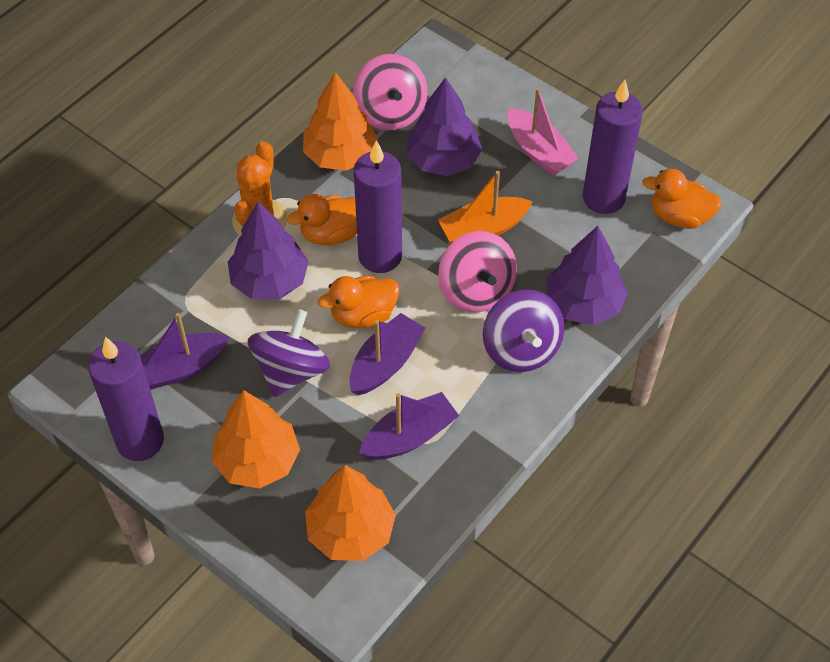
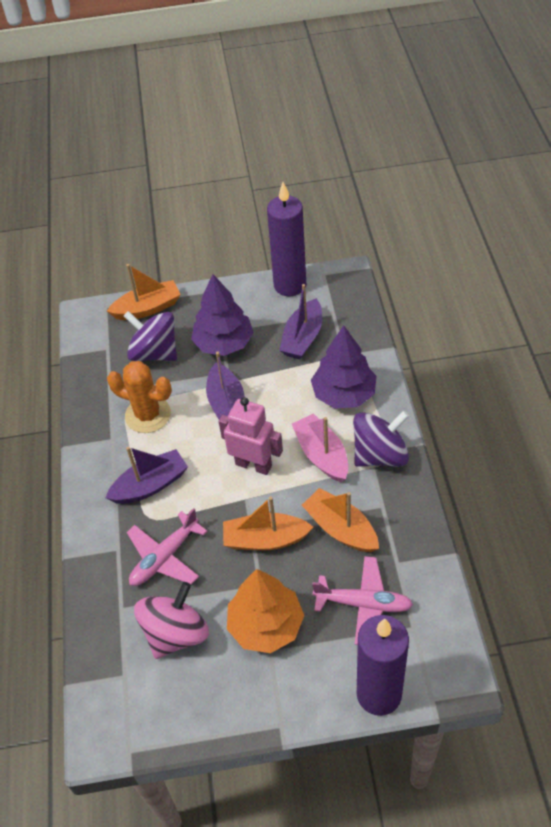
orange boat: [438,171,533,243] = 1 -> [107,264,181,320] [223,497,313,551] [302,488,379,552] = 3
orange duck: [287,194,357,245] [318,276,400,328] [642,169,722,229] = 3 -> none = 0
orange tree: [212,390,300,489] [303,72,379,171] [305,465,396,561] = 3 -> [227,569,304,653] = 1
pink plane: none = 0 -> [127,508,207,586] [312,556,413,645] = 2
pink robot: none = 0 -> [219,397,283,475] = 1
pink spinning top: [353,54,428,131] [438,231,517,312] = 2 -> [134,582,209,659] = 1
purple candle: [88,337,164,461] [354,140,402,273] [583,80,643,214] = 3 -> [267,182,306,297] [357,615,409,716] = 2
purple tree: [228,202,309,299] [406,77,482,176] [547,226,628,325] = 3 -> [191,274,254,356] [311,325,377,408] = 2

